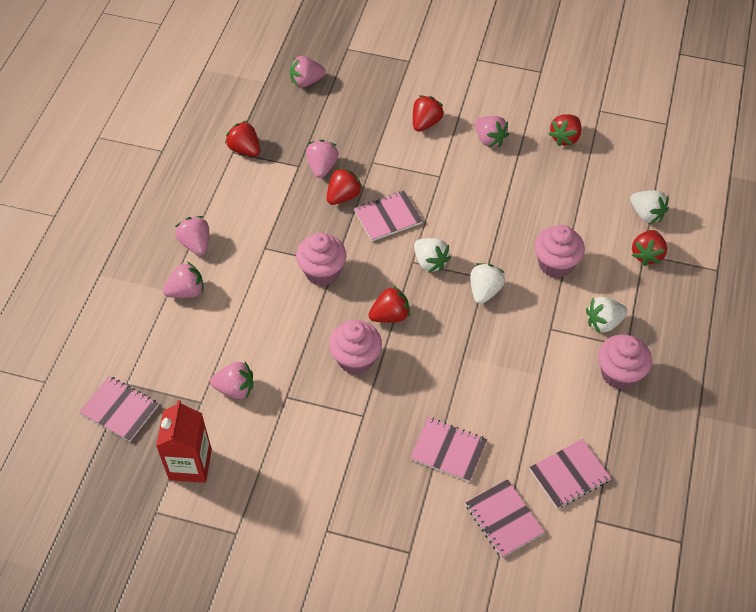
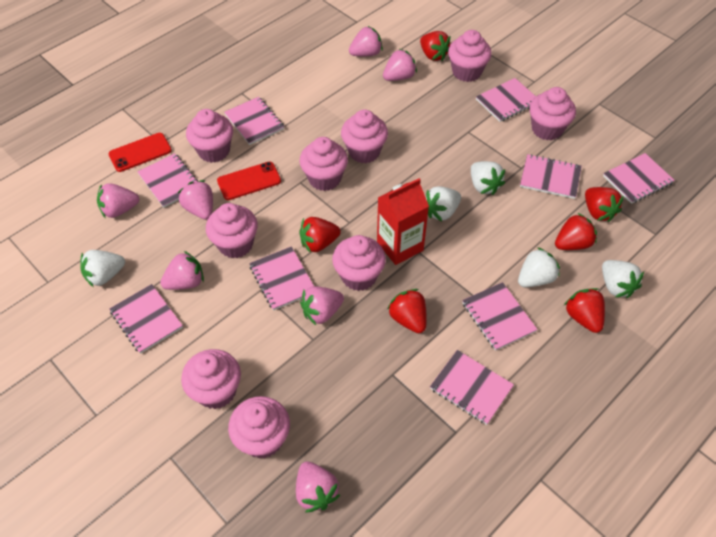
pink cupcake: [296,233,347,286] [329,320,382,375] [534,225,585,278] [598,335,652,389] = 4 -> [181,349,241,409] [186,109,233,163] [206,203,258,258] [228,396,290,459] [299,137,348,191] [332,235,386,291] [341,109,388,163] [448,30,491,82] [529,87,576,140] = 9
pink notebook: [79,376,159,442] [354,191,422,241] [410,417,487,482] [465,479,545,558] [529,439,611,509] = 5 -> [109,284,183,354] [137,153,198,208] [224,97,284,145] [249,246,314,311] [430,350,514,425] [462,282,538,351] [476,78,536,122] [520,154,582,199] [603,153,675,204] = 9
pink strawberry: [163,261,204,298] [175,216,209,256] [210,362,253,399] [290,56,326,87] [306,140,338,178] [475,116,509,147] = 6 -> [97,183,139,218] [160,251,204,290] [178,180,213,220] [296,462,340,513] [300,286,344,325] [349,26,383,57] [383,49,417,81] = 7
red phone: none = 0 -> [108,133,172,172] [217,161,281,200] = 2
white strawberry: [414,238,451,273] [470,263,505,304] [586,297,628,333] [630,190,669,224] = 4 -> [80,250,125,287] [425,186,461,221] [471,161,505,195] [518,247,560,287] [602,260,644,298] = 5

